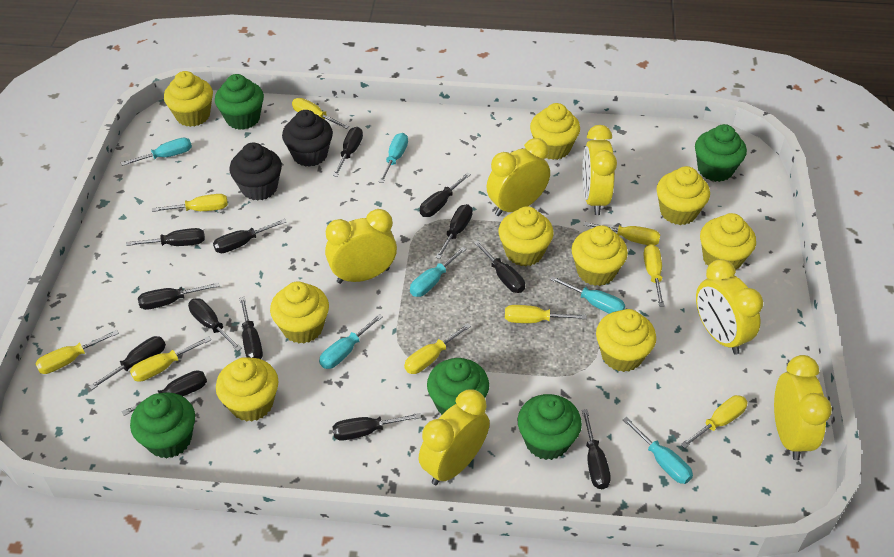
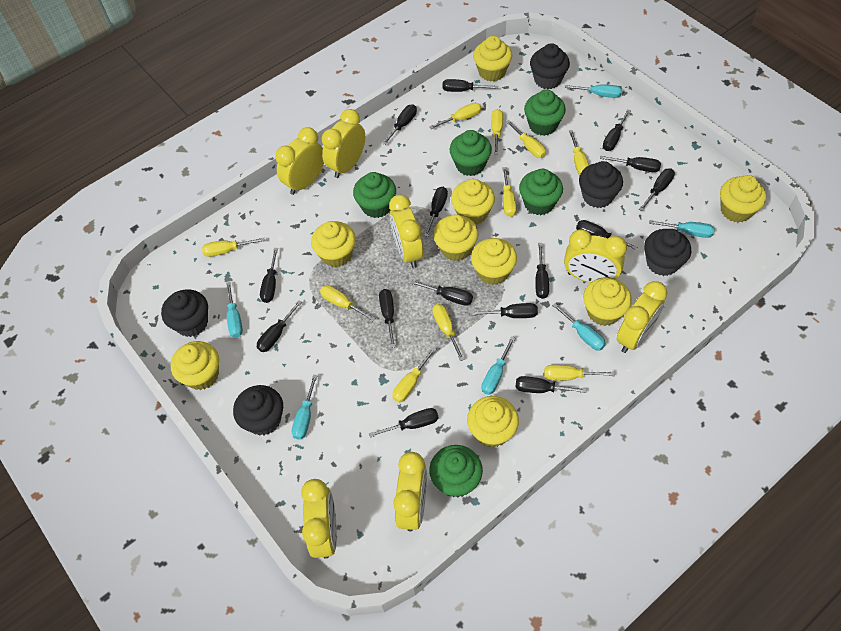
black cupcake: [230,143,282,201] [282,110,333,167] = 2 -> [161,289,208,337] [233,385,283,436] [530,43,570,89] [579,161,623,208] [644,229,691,276] = 5
black screwdriver: [89,336,166,390] [122,370,207,416] [126,228,205,246] [138,282,220,310] [188,298,242,351] [213,219,286,253] [239,297,263,359] [332,413,421,440] [333,127,363,177] [420,172,471,217] [435,204,472,259] [473,240,525,293] [582,409,611,489] = 13 -> [257,300,302,352] [260,248,278,303] [369,408,438,438] [379,289,395,348] [382,104,417,145] [410,280,473,305] [424,187,448,237] [442,79,498,92] [471,303,538,318] [515,376,587,393] [535,243,549,299] [576,220,638,250] [600,156,661,172] [603,109,631,151] [639,169,675,211] = 15
yellow clock: [325,209,397,284] [418,389,490,485] [486,138,550,216] [582,125,617,215] [696,259,763,355] [774,355,832,460] = 6 -> [275,127,324,195] [301,479,337,559] [322,109,365,178] [389,195,423,268] [393,452,427,532] [564,230,627,283] [617,281,667,353] = 7
yellow screwdriver: [35,330,119,374] [130,336,211,382] [152,194,228,212] [292,98,349,129] [404,323,471,374] [505,305,587,323] [584,222,661,245] [643,244,665,307] [680,395,748,448] = 9 -> [202,238,265,257] [320,285,375,321] [393,347,436,403] [429,103,481,129] [432,304,465,361] [491,109,503,155] [502,167,517,217] [506,120,546,158] [544,365,615,381] [569,130,589,175] = 10

